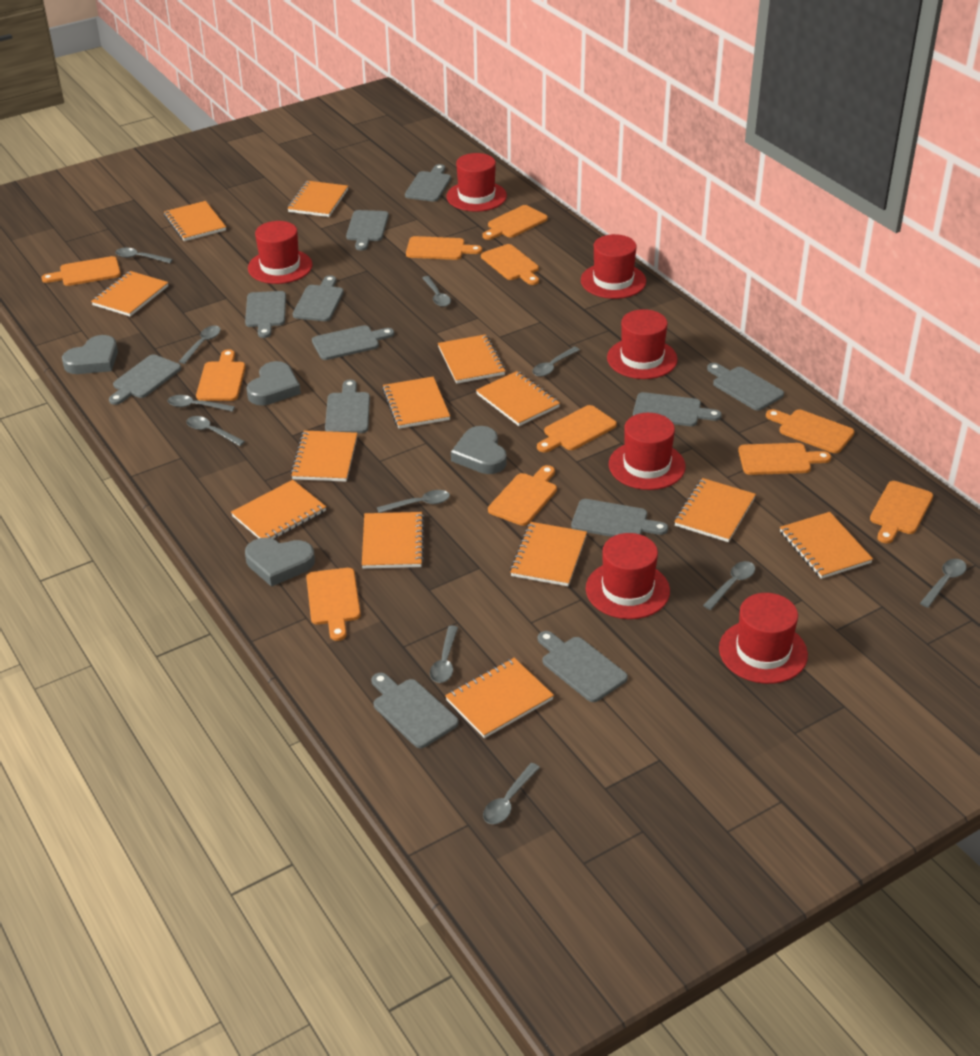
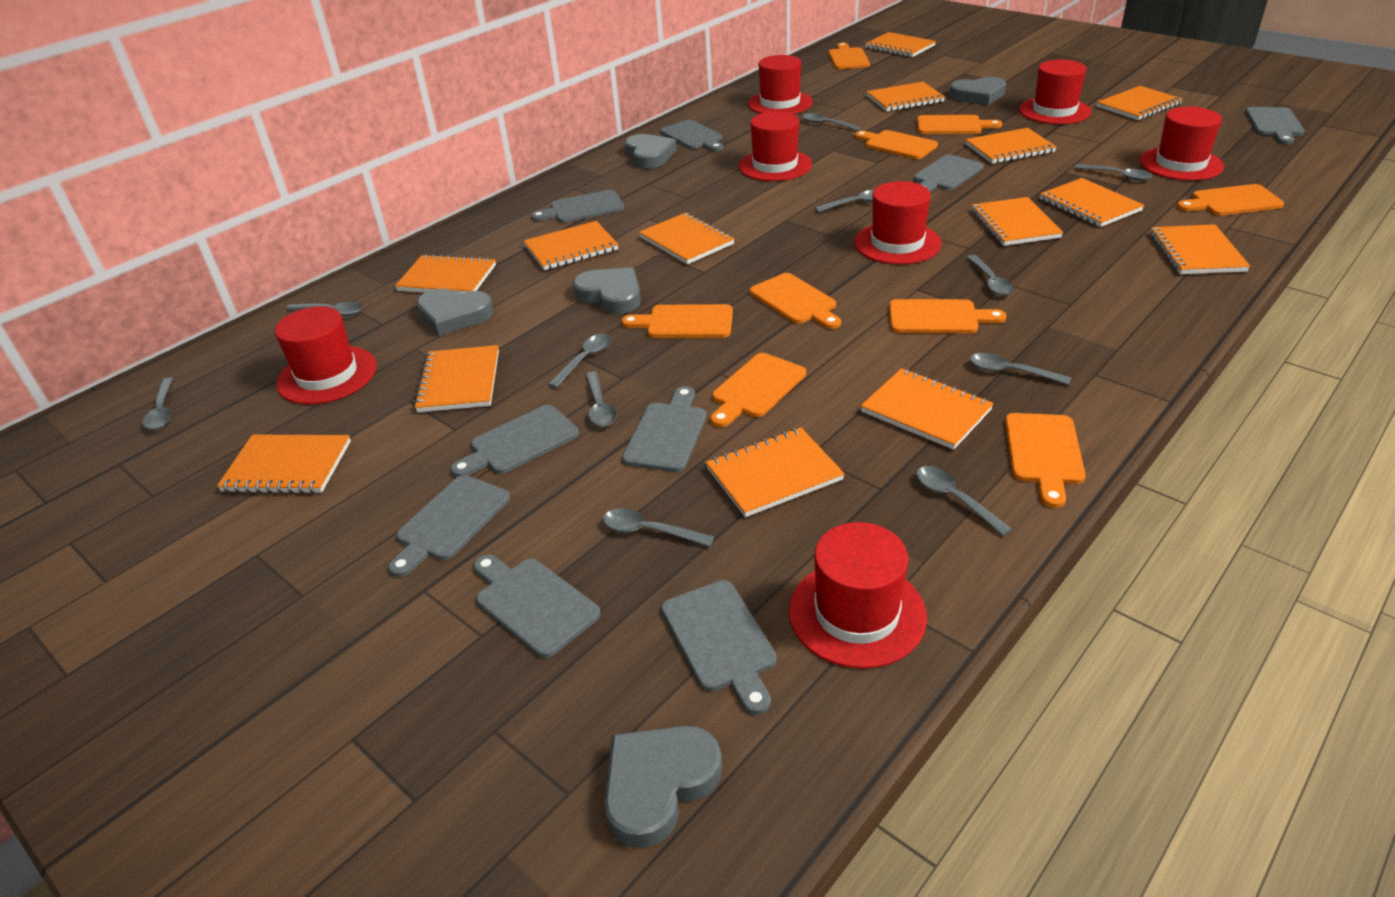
grey cutting board: [109,355,181,405] [245,291,286,338] [293,275,344,321] [312,325,394,360] [325,380,370,433] [346,210,389,251] [371,673,459,748] [405,164,451,202] [538,631,628,702] [571,499,668,537] [633,392,722,426] [707,363,784,411] = 12 -> [388,475,510,577] [450,405,579,477] [473,554,601,658] [531,190,624,223] [622,386,707,472] [660,120,724,152] [661,580,776,715] [914,155,984,192] [1245,107,1305,144] = 9
grey heart: [62,335,118,374] [245,538,315,587] [247,361,301,405] [451,426,507,474] = 4 -> [416,288,494,336] [573,267,641,314] [604,726,722,848] [625,134,677,169] [949,77,1006,105] = 5
orange cutting board: [41,256,121,286] [196,349,245,401] [306,568,361,641] [406,236,482,260] [481,244,539,285] [482,205,548,240] [488,465,557,526] [537,405,617,452] [738,443,831,475] [766,409,855,453] [870,481,933,544] = 11 -> [621,304,733,338] [710,353,806,427] [750,273,841,329] [828,43,870,69] [854,130,938,159] [889,299,1007,333] [917,115,1002,134] [1005,413,1086,508] [1177,184,1284,216] = 9
orange notebook: [91,271,168,316] [164,201,226,241] [231,480,326,539] [287,181,348,217] [291,430,357,482] [362,512,424,569] [382,377,450,429] [438,334,506,384] [445,658,554,738] [476,371,560,426] [510,522,587,586] [674,478,756,542] [780,512,873,579] = 13 -> [217,435,351,494] [395,254,496,293] [414,345,499,412] [524,221,618,270] [639,213,735,264] [706,427,845,517] [861,368,994,450] [865,32,936,57] [866,82,945,111] [965,128,1057,164] [971,197,1064,246] [1040,178,1144,227] [1097,86,1183,120] [1150,224,1250,274] = 14

